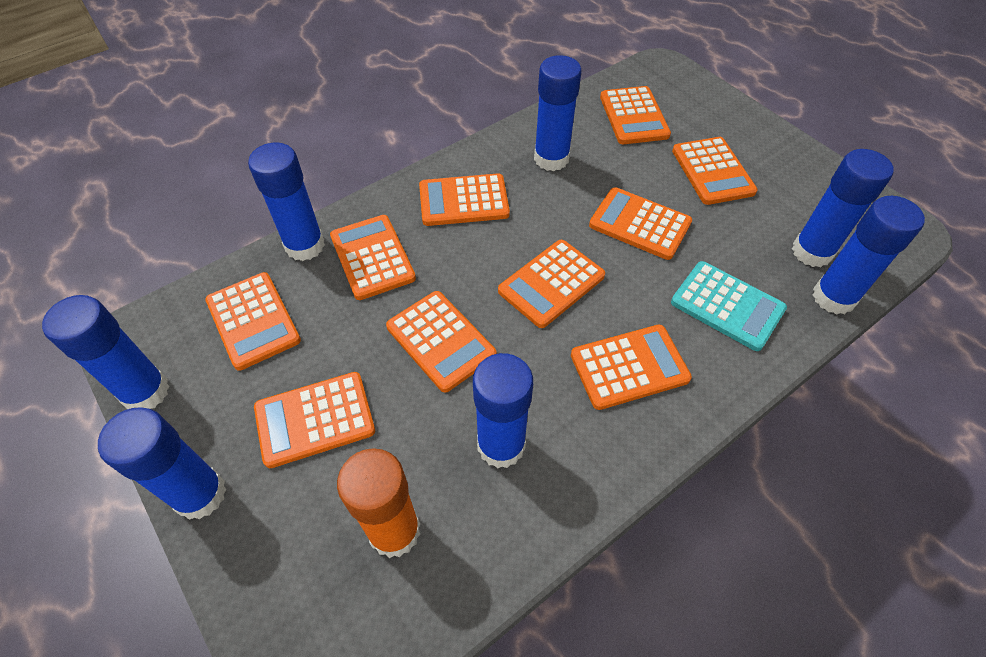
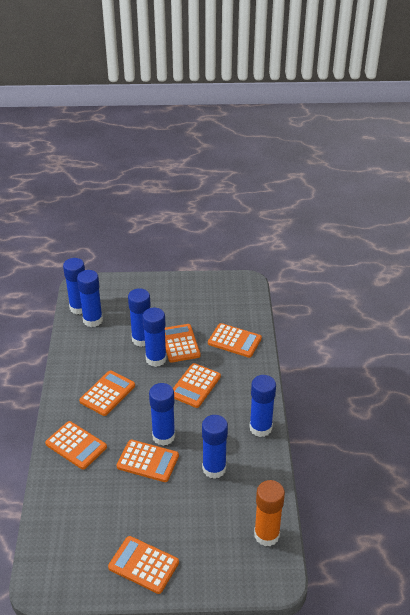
orange calculator: [205,272,301,371] [254,372,375,468] [330,215,416,300] [386,291,497,393] [419,173,510,226] [498,240,605,328] [571,325,692,410] [589,187,692,260] [600,86,671,144] [672,137,758,205] = 10 -> [45,421,107,470] [79,370,135,416] [108,536,179,594] [117,440,179,482] [165,324,200,363] [173,363,221,408] [208,323,262,358] = 7
turquoise calculator: [671,261,787,351] = 1 -> none = 0

